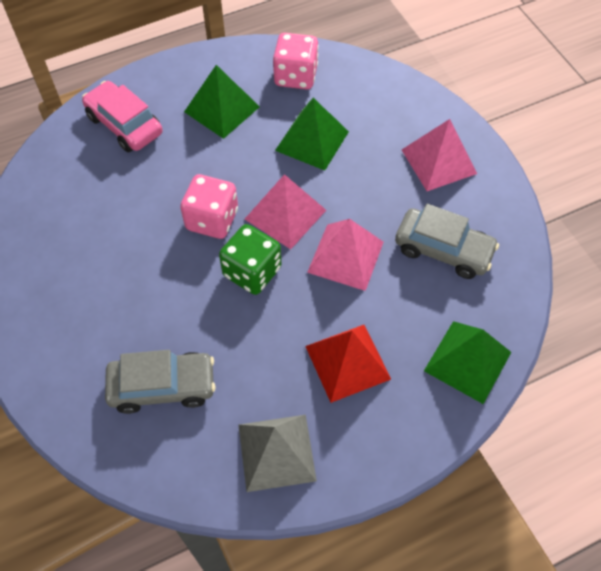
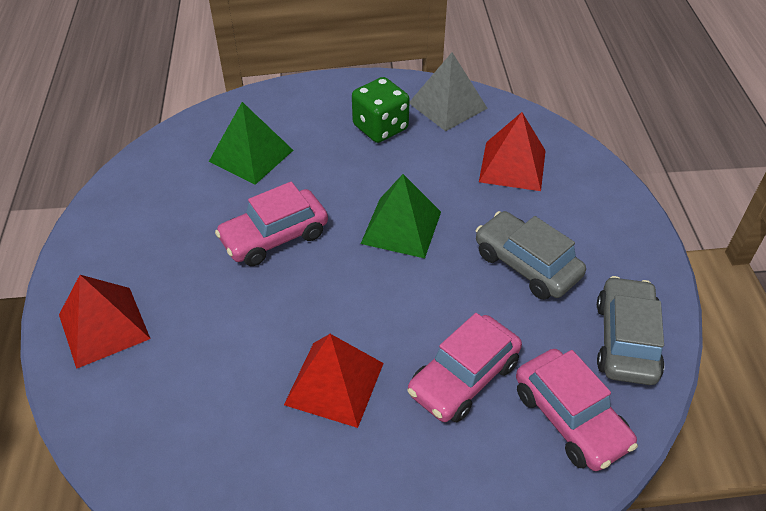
green pyramid: [184,65,260,139] [275,98,349,171] [424,321,511,404] = 3 -> [209,102,293,185] [361,174,441,258] = 2
pink car: [82,81,162,152] = 1 -> [215,182,328,266] [407,313,522,422] [516,349,638,471] = 3
pink dice: [180,174,238,239] [273,33,319,90] = 2 -> none = 0
pink pyramid: [245,174,326,249] [307,219,384,291] [402,119,477,191] = 3 -> none = 0
red pyramid: [305,325,391,403] = 1 -> [59,275,150,369] [284,334,384,428] [479,112,546,191] = 3

